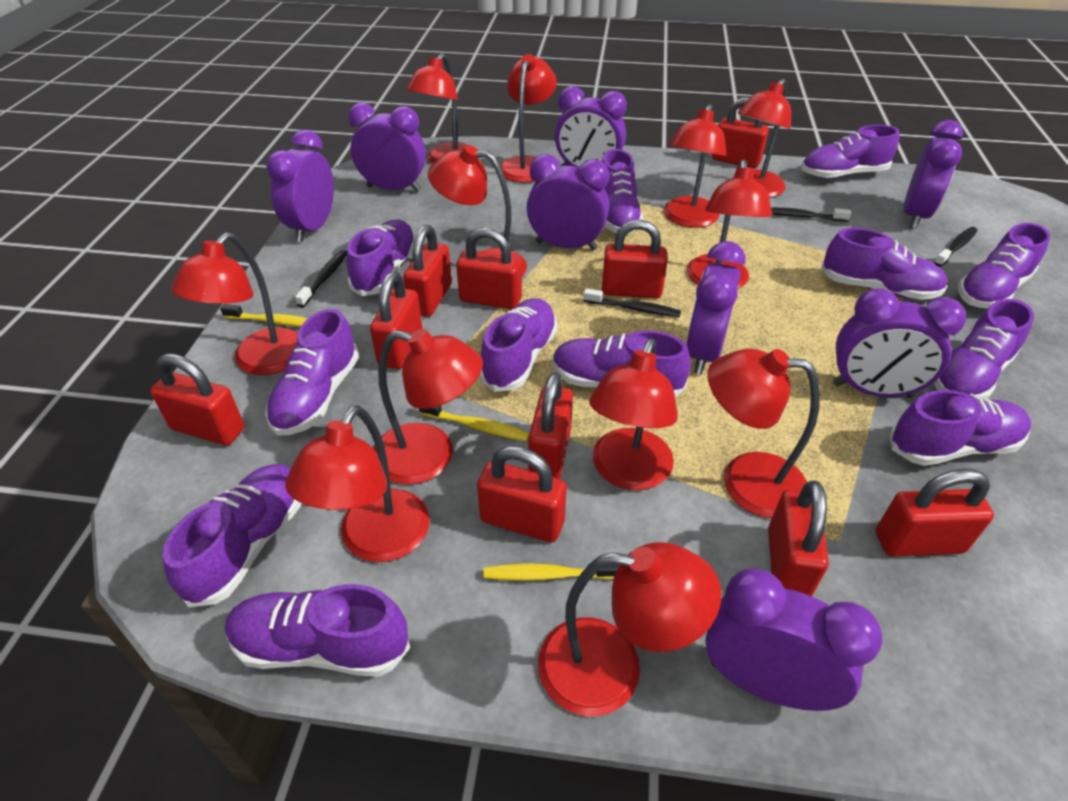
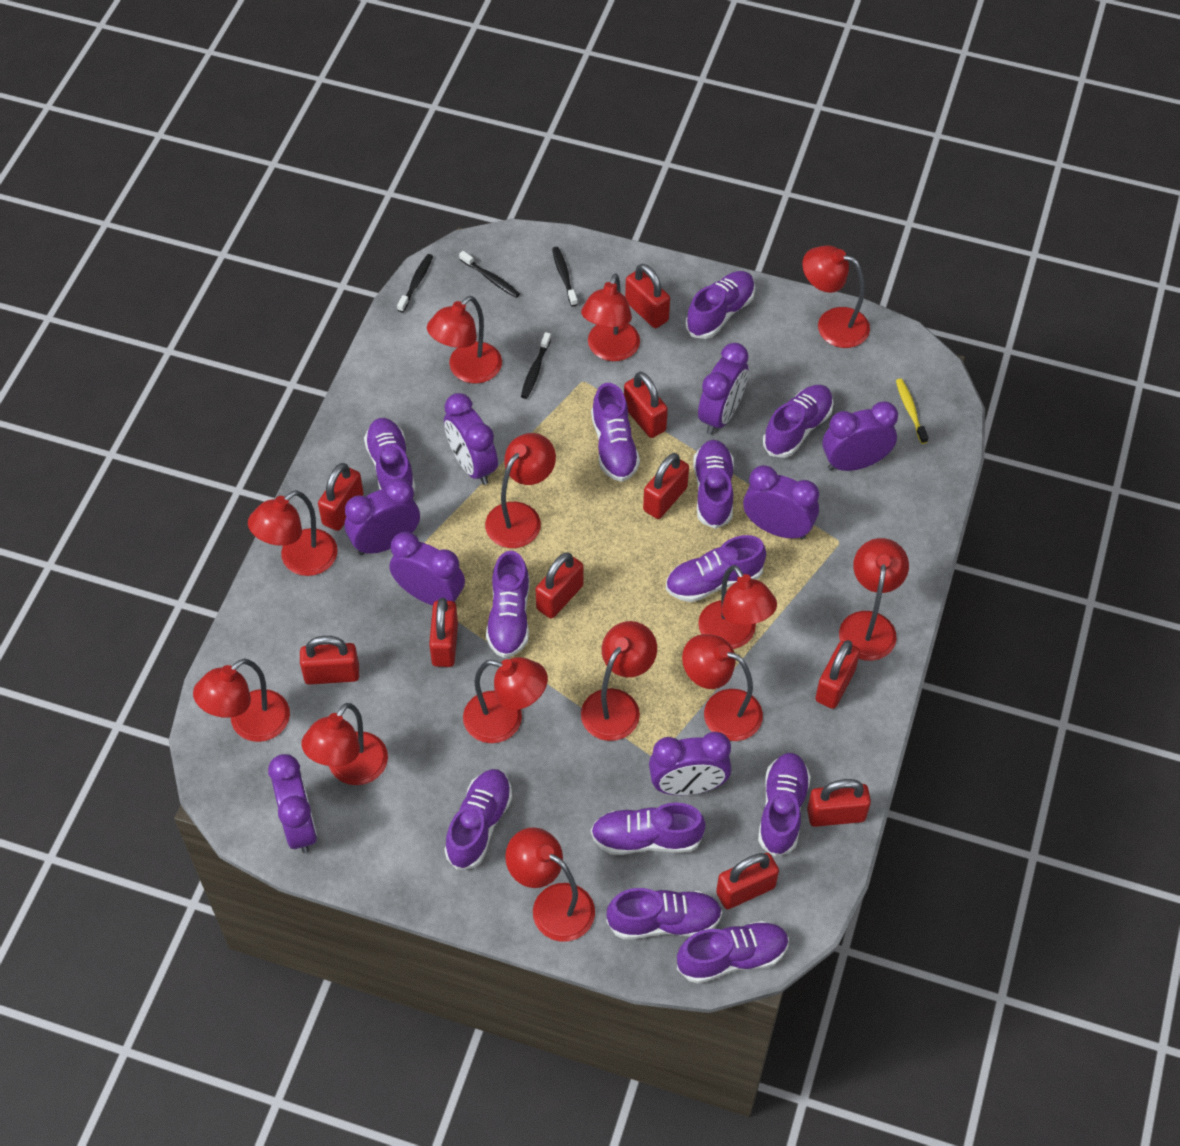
red lamp: [171,233,298,375] [285,405,430,562] [374,329,483,485] [406,53,468,164] [428,145,527,276] [500,54,557,183] [538,542,722,716] [589,338,678,490] [664,104,727,227] [687,159,772,289] [708,348,820,518] [733,79,791,198] = 12 -> [193,658,290,742] [248,490,338,576] [301,703,388,785] [427,296,502,384] [463,657,548,743] [485,433,556,548] [505,827,595,942] [581,274,640,361] [581,621,657,741] [682,634,763,741] [698,565,777,649] [802,245,870,348] [839,538,909,661] = 13
yellow toothbrush: [220,304,308,327] [419,405,529,441] [483,563,619,581] = 3 -> [896,378,928,444] = 1

